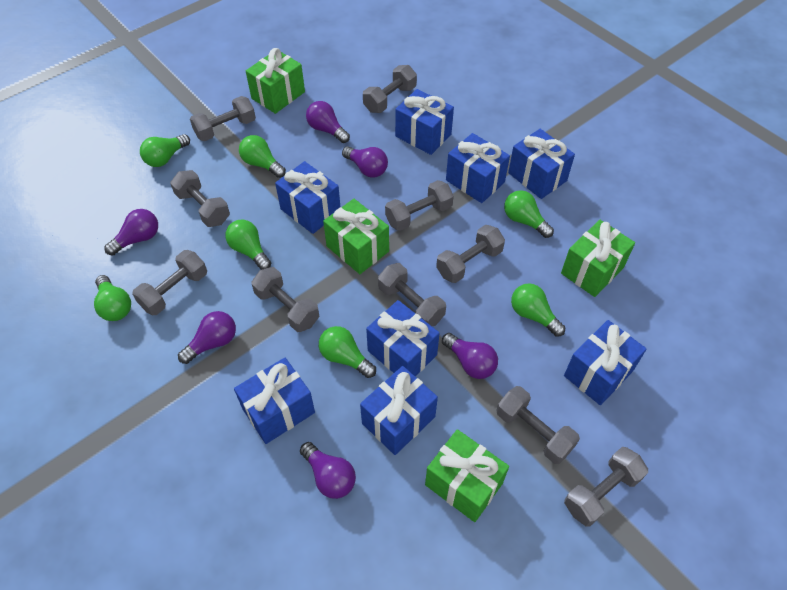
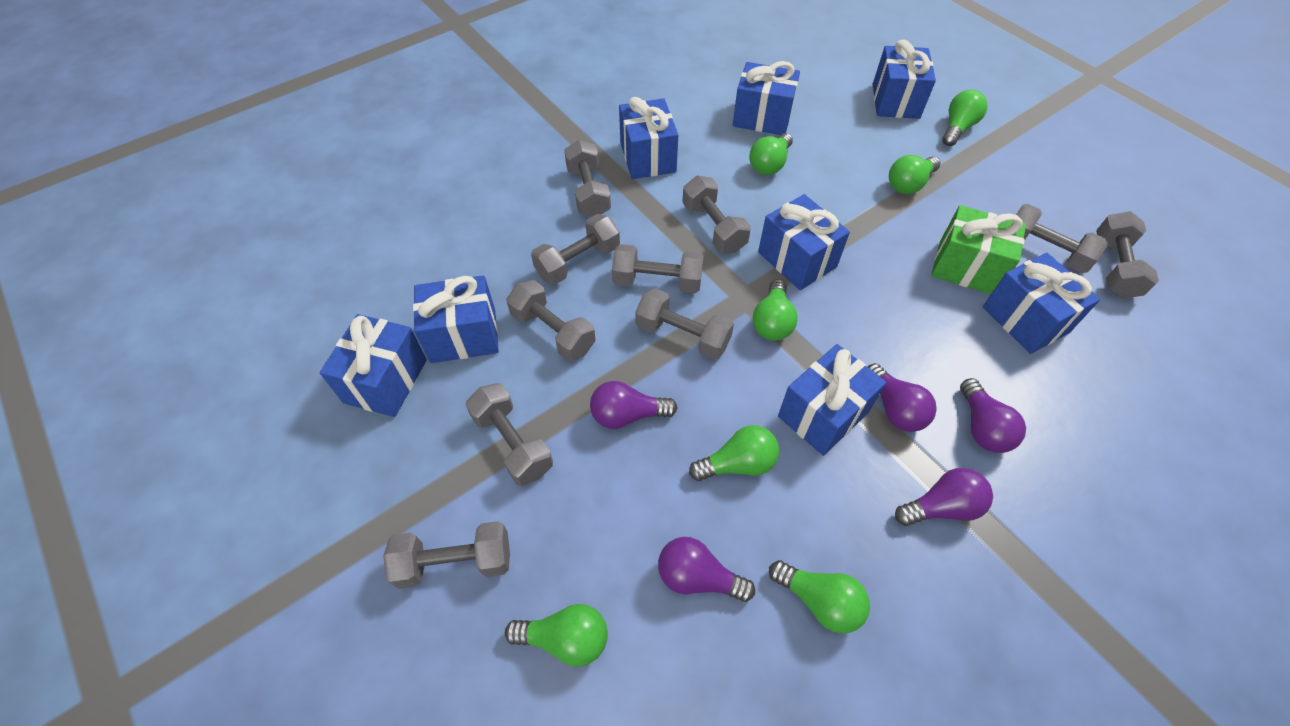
green gift: [246,48,305,114] [323,199,389,274] [425,429,509,522] [561,220,635,297] = 4 -> [931,205,1026,294] = 1
purple light bulb: [104,209,158,256] [178,311,236,364] [300,442,356,499] [306,101,350,143] [342,146,388,178] [442,333,498,379] = 6 -> [590,381,677,429] [658,537,755,602] [867,363,937,432] [895,468,993,526] [960,378,1026,453] = 5

